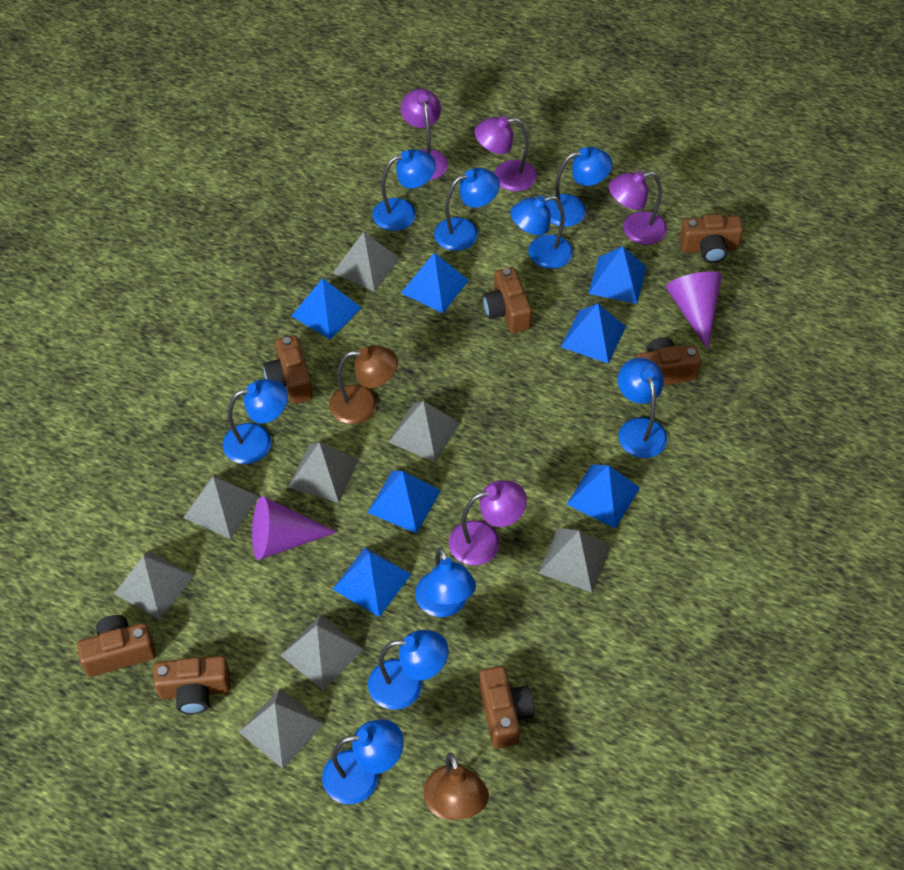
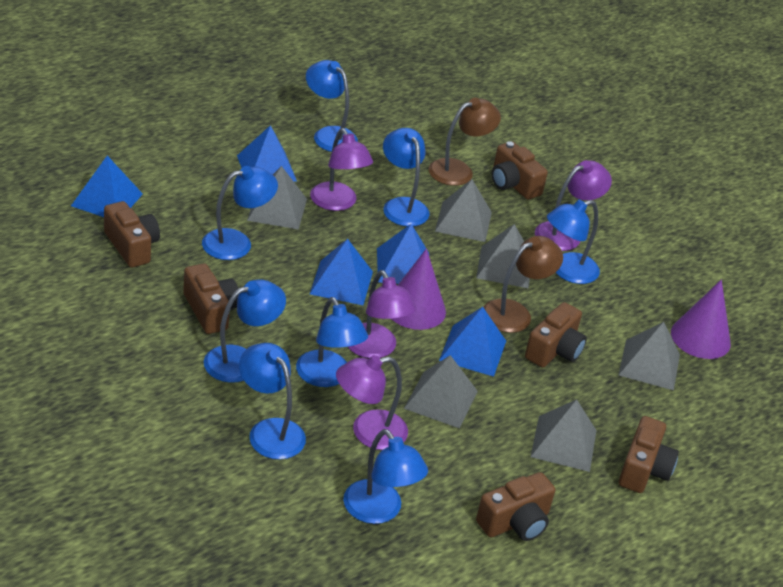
blue lamp: [223,379,288,464] [322,719,404,804] [368,630,449,710] [372,149,436,231] [415,547,476,617] [434,168,500,251] [510,195,573,269] [546,147,612,227] [618,357,667,458] = 9 -> [202,166,278,260] [204,279,286,383] [239,343,306,459] [296,297,368,387] [306,60,358,152] [343,429,428,524] [383,128,429,226] [547,200,600,284] = 8
blue pyramid: [291,278,361,339] [333,547,411,617] [367,471,441,533] [401,253,469,313] [561,304,626,364] [567,464,640,529] [588,246,647,304] = 7 -> [71,156,143,217] [237,125,297,182] [310,239,373,305] [377,224,429,284] [439,307,506,377] = 5
brown camera: [77,615,156,677] [153,656,230,714] [263,335,313,404] [479,666,535,749] [483,267,532,333] [636,337,701,385] [679,214,743,263] = 7 -> [104,201,160,268] [183,263,238,334] [476,472,555,541] [492,141,548,200] [525,302,587,367] [619,416,679,493] = 6
grey pyramid: [114,551,194,620] [183,476,259,539] [239,689,324,769] [280,615,363,691] [288,442,359,503] [333,232,400,292] [389,401,460,463] [539,528,611,592] = 8 -> [247,166,307,230] [404,355,478,428] [435,179,492,242] [476,224,530,288] [531,399,597,472] [618,322,680,390] = 6

